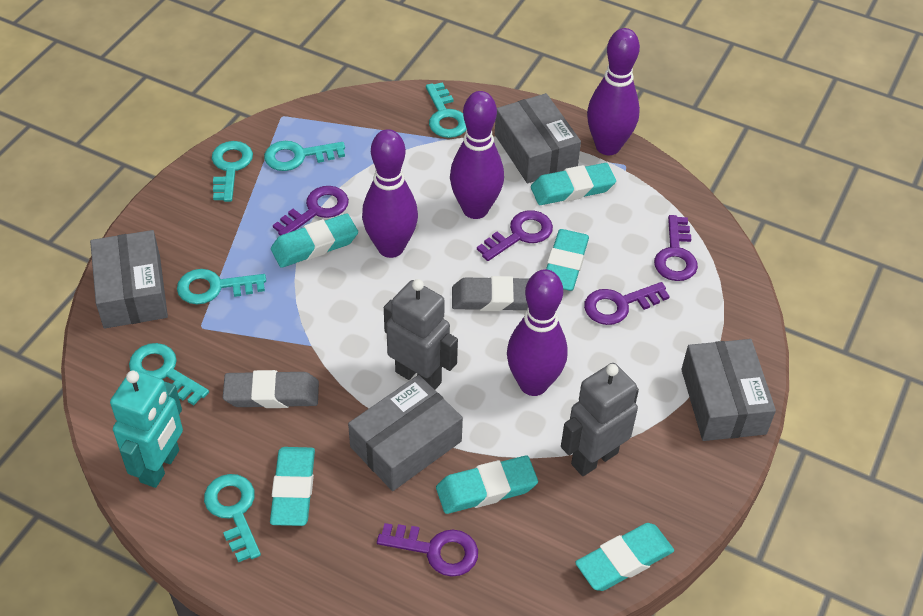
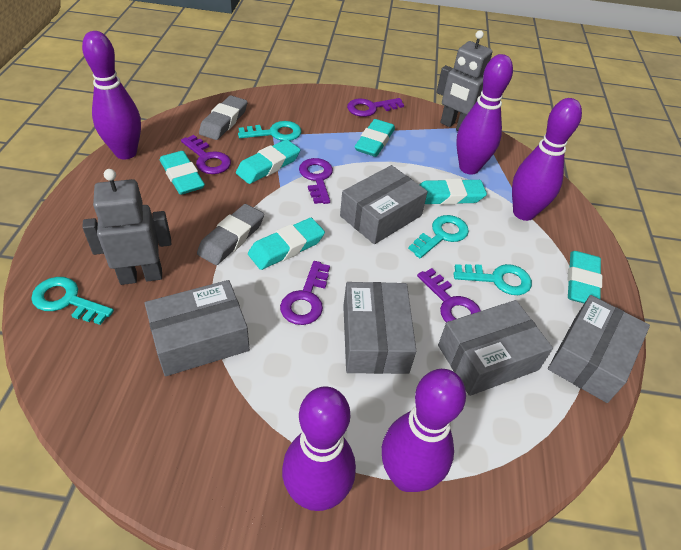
grey box: [90,230,168,328] [348,375,463,491] [495,93,581,183] [681,339,776,441] = 4 -> [145,280,250,376] [340,165,428,244] [343,282,416,374] [438,300,553,396] [548,295,650,403] = 5
purple bowling pin: [362,129,418,258] [450,91,504,219] [507,269,568,396] [587,28,640,155] = 4 -> [82,31,141,159] [282,386,356,511] [382,369,466,492] [456,54,513,174] [512,98,582,221] = 5
turquoise key: [129,343,209,405] [177,269,266,304] [204,474,261,562] [212,141,253,202] [264,141,345,171] [426,82,467,138] = 6 -> [31,277,114,325] [238,121,301,141] [408,215,469,258] [453,264,532,295] = 4
turquoise robot: [110,370,183,488] = 1 -> none = 0

